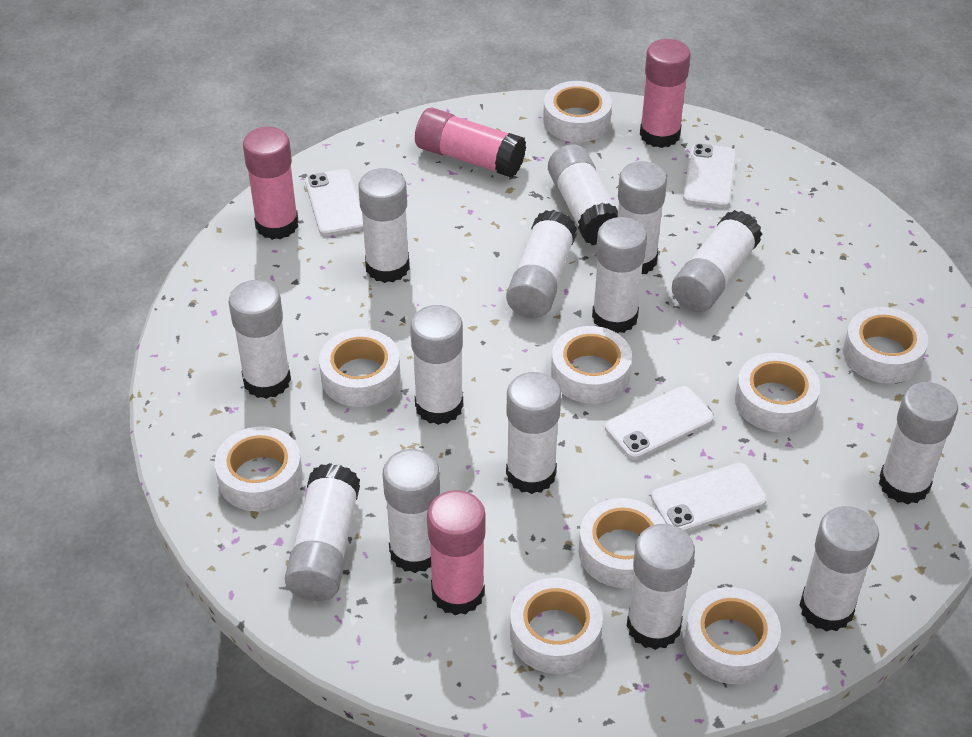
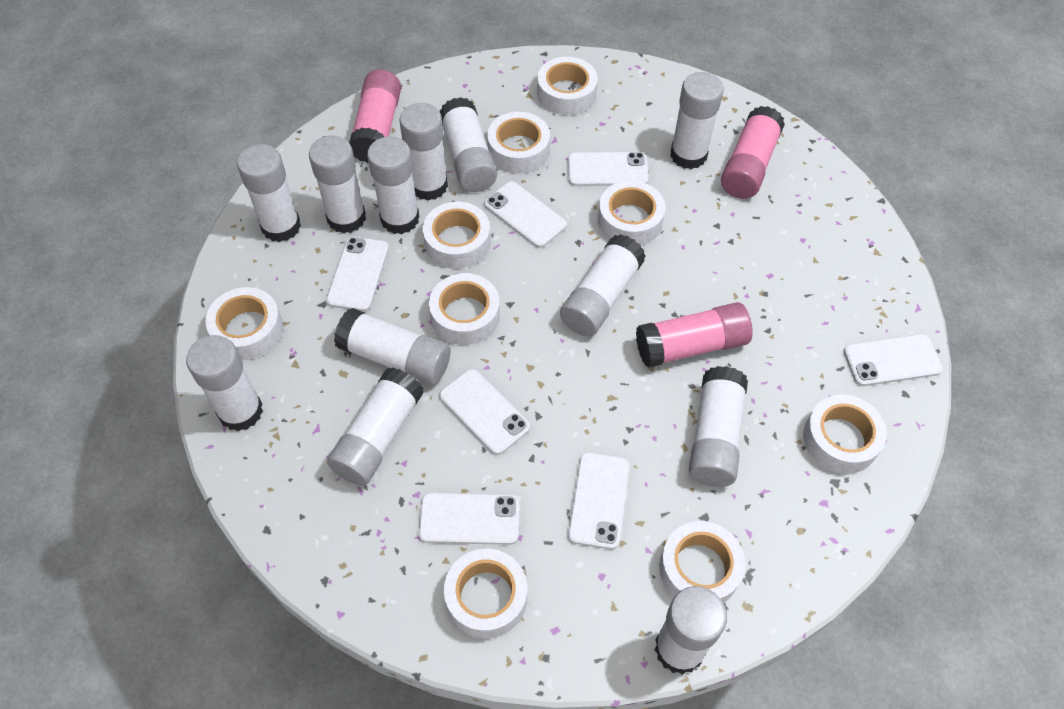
pink glue stick: [243,127,299,240] [415,108,526,177] [427,490,486,615] [640,39,691,148] = 4 -> [349,70,401,163] [636,302,753,368] [721,106,785,199] = 3
white glue stick: [229,280,291,399] [285,463,360,601] [358,168,410,283] [383,449,440,573] [410,305,463,425] [506,210,577,318] [506,372,561,494] [548,144,618,245] [592,217,647,333] [618,161,667,274] [627,524,695,650] [672,210,762,312] [799,506,879,632] [879,382,958,504] = 14 -> [186,335,263,431] [237,144,301,242] [309,135,366,234] [327,368,424,486] [334,308,451,385] [367,136,420,234] [399,103,448,201] [440,97,497,192] [560,234,646,336] [655,586,727,675] [670,72,724,169] [689,366,748,487] = 12
white phone: [305,169,363,236] [605,386,714,460] [651,463,767,532] [683,144,737,208] = 4 -> [326,237,389,312] [419,493,520,545] [439,369,530,455] [484,181,567,248] [568,152,649,186] [568,452,629,549] [844,334,943,386] = 7

